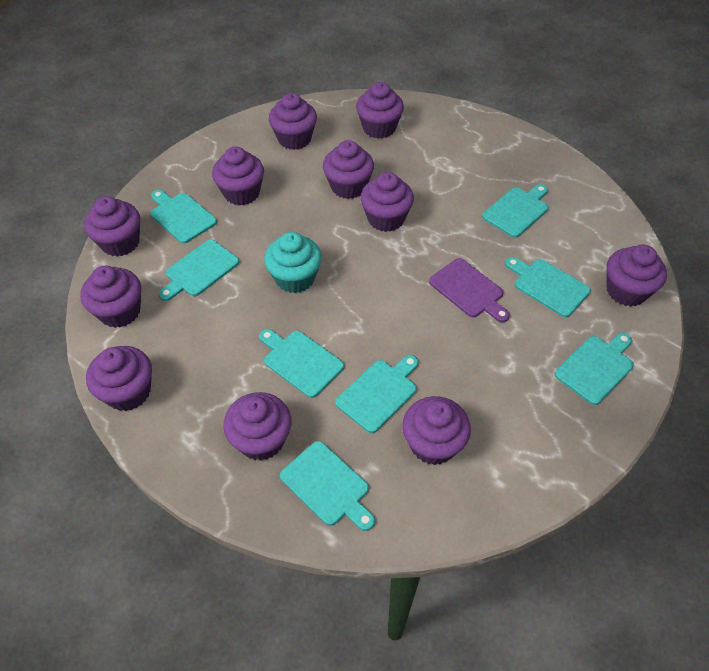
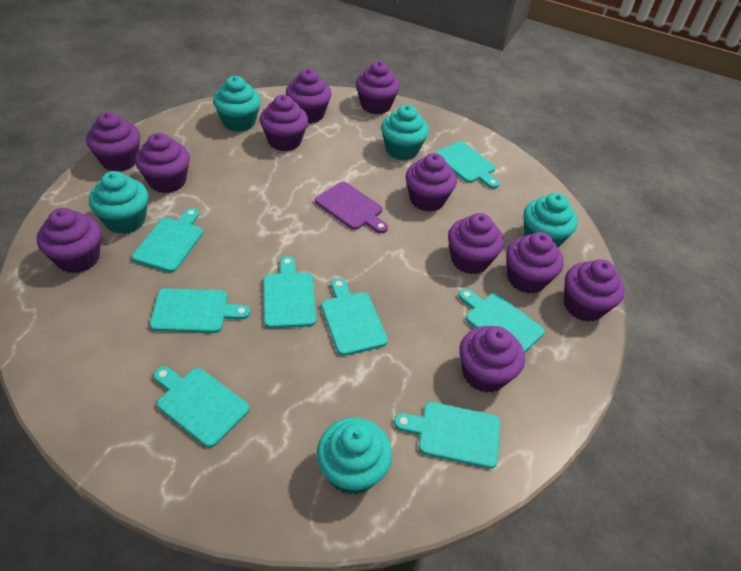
turquoise cupcake: [264,232,322,293] = 1 -> [89,171,148,234] [213,76,261,132] [317,418,392,495] [381,105,429,160] [524,193,578,248] = 5

